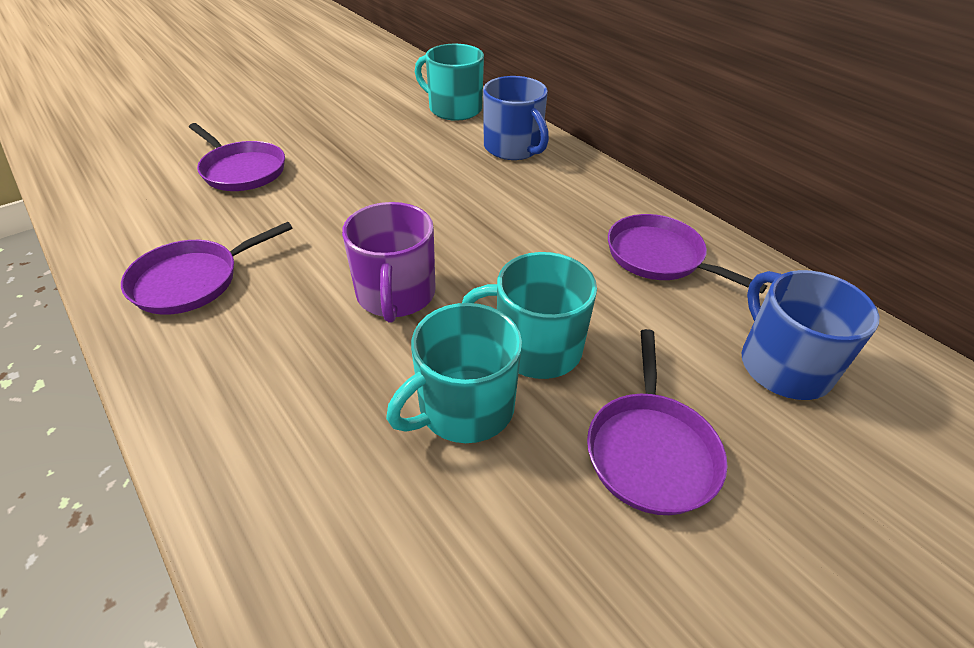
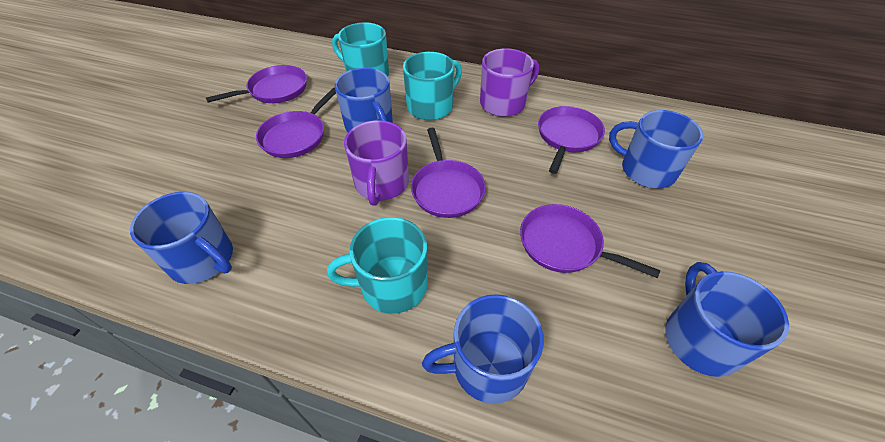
blue mug: [483,76,549,160] [742,270,879,400] = 2 -> [130,192,233,284] [335,68,393,132] [422,294,544,404] [609,110,703,188] [665,262,789,377] = 5
purple mug: [342,202,436,323] = 1 -> [344,120,409,206] [480,48,539,117] = 2
purple pan: [121,222,293,315] [189,123,285,191] [587,329,728,515] [608,214,767,293] = 4 -> [206,65,307,103] [256,88,336,158] [411,128,486,218] [520,204,660,278] [538,106,605,174] = 5

